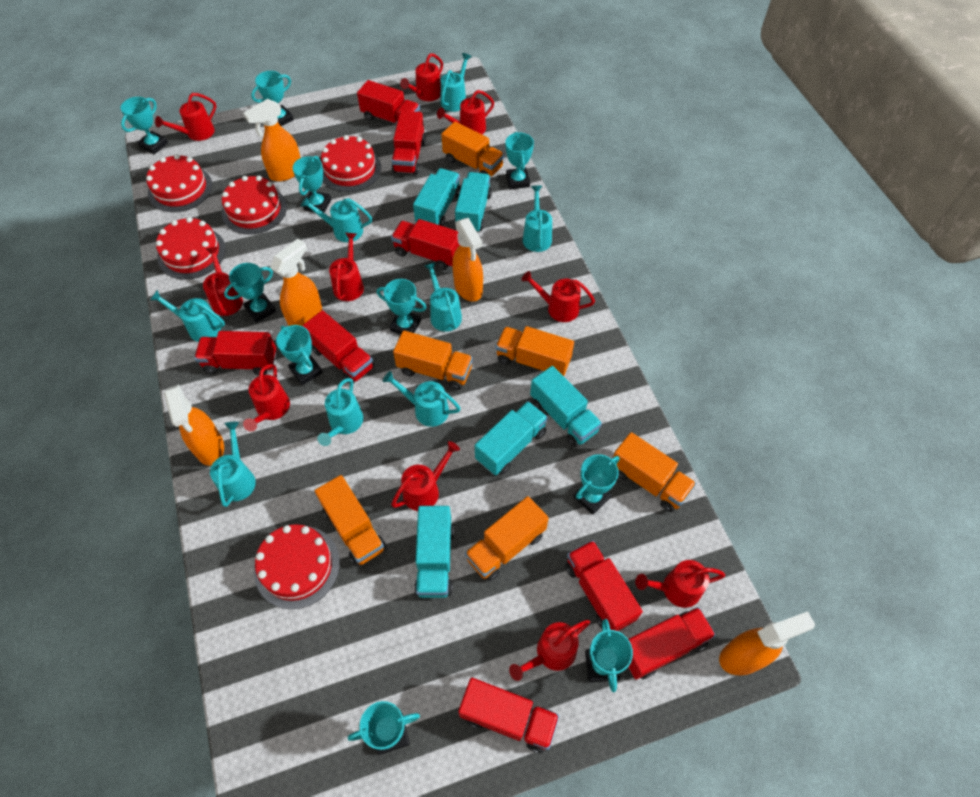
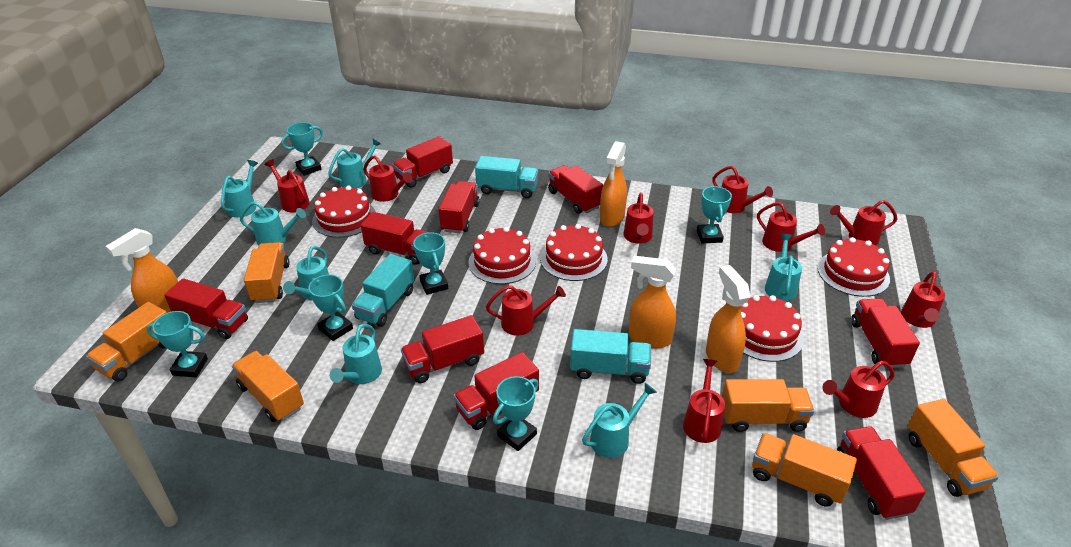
orange spray bottle: [164,385,224,466] [243,99,301,182] [270,239,322,326] [452,218,483,302] [719,612,815,675] = 5 -> [106,228,178,313] [600,141,627,227] [629,256,676,348] [706,265,751,373] = 4
red truck: [194,331,276,375] [302,310,374,384] [357,80,420,124] [391,219,459,270] [392,111,425,175] [458,677,559,753] [565,540,643,631] [628,607,716,679] = 8 -> [164,278,248,339] [361,212,429,265] [392,136,453,188] [401,315,484,383] [439,181,480,233] [453,352,539,430] [548,165,603,214] [837,426,926,520] [851,298,920,368] = 9
turquoise trophy: [121,97,168,155] [224,263,276,323] [251,71,294,126] [276,325,323,385] [293,156,331,213] [348,701,420,755] [377,279,427,335] [505,132,534,189] [573,454,619,515] [585,619,633,692] = 10 -> [147,311,208,378] [281,122,323,176] [308,275,353,341] [413,232,448,295] [493,376,539,451] [697,186,732,243] = 6
turquoise truck: [413,168,461,226] [414,506,454,598] [455,172,492,231] [475,401,548,475] [530,366,602,447] = 5 -> [352,254,414,327] [475,156,538,198] [570,329,651,384] = 3
turquoise watering can: [150,290,225,342] [210,422,256,507] [301,196,372,242] [317,378,363,446] [383,371,461,427] [425,262,462,332] [441,53,472,112] [523,185,552,252] = 8 -> [221,160,258,218] [240,201,306,246] [283,246,329,300] [328,139,381,189] [330,324,382,384] [582,383,657,458] [765,234,802,301] = 7

